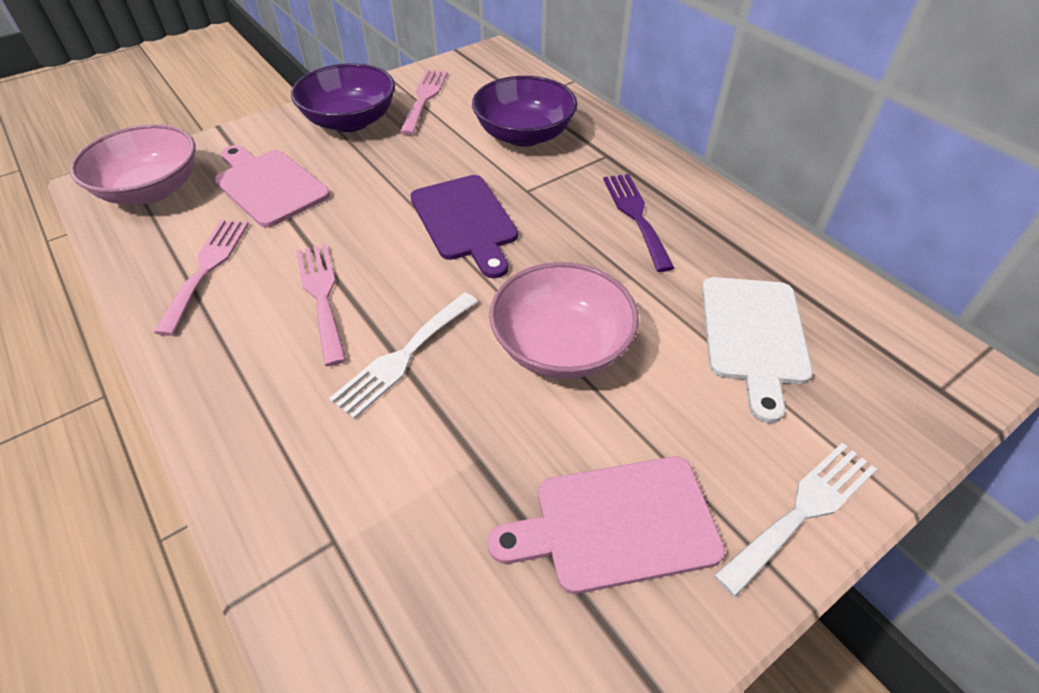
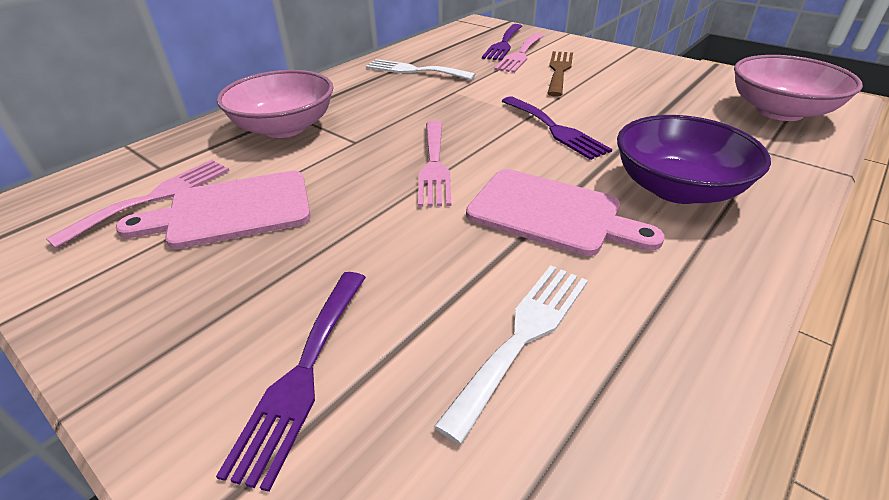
brown fork: none = 0 -> [547,51,573,97] = 1
purple bowl: [291,63,395,132] [472,76,578,146] = 2 -> [617,115,771,204] = 1
purple cutting board: [410,175,518,278] = 1 -> none = 0
purple fork: [603,174,674,272] = 1 -> [216,272,366,492] [482,24,522,61] [502,96,612,160] = 3
white cutting board: [702,277,813,423] = 1 -> none = 0

